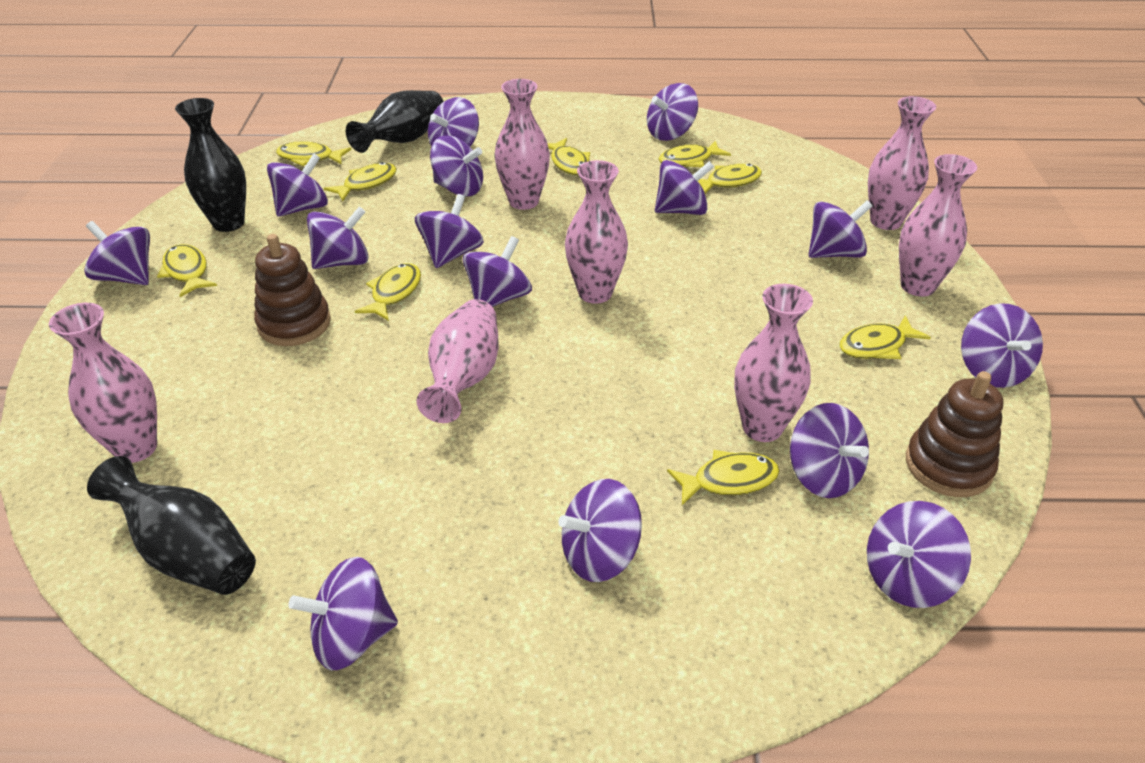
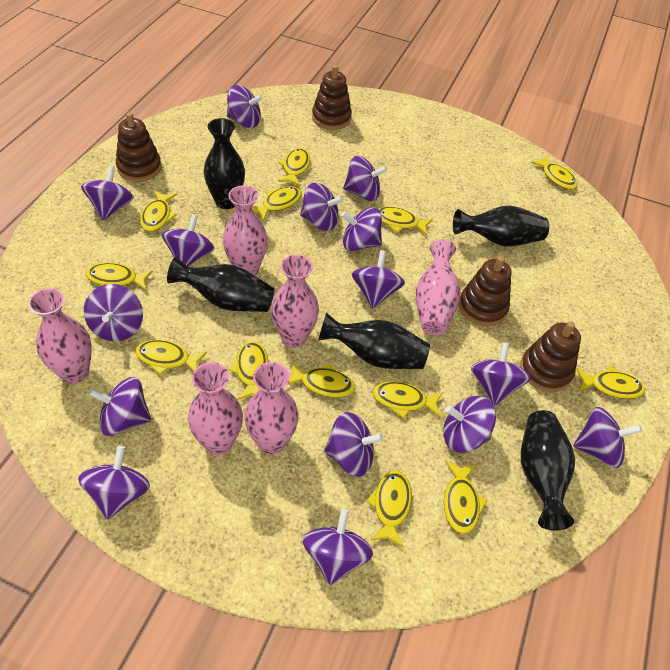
black vase: [87,456,256,595] [175,98,246,232] [346,90,444,153] = 3 -> [167,257,275,312] [204,118,245,209] [318,313,430,369] [453,205,549,246] [521,410,575,531] = 5
brown stacking toy: [254,234,331,346] [906,371,1003,497] = 2 -> [116,112,162,182] [312,65,352,130] [459,256,512,326] [520,321,581,392] = 4
pink vase: [49,303,157,463] [417,299,499,423] [494,79,550,210] [565,160,628,304] [734,284,813,442] [868,96,936,230] [899,154,977,297] = 7 -> [28,288,92,384] [188,362,243,455] [223,186,268,275] [244,362,299,454] [271,255,319,348] [416,240,461,335] = 6
yellow fish: [157,244,217,297] [276,141,351,166] [324,162,396,201] [355,263,421,321] [548,138,590,175] [659,140,731,167] [667,450,779,505] [698,163,762,194] [840,315,931,359] = 9 -> [86,263,153,290] [135,340,207,375] [140,190,177,232] [228,341,268,400] [252,186,301,221] [278,148,310,186] [287,362,355,398] [366,471,412,547] [373,381,443,418] [379,207,433,235] [444,461,488,534] [530,155,577,190] [576,366,645,399] = 13

